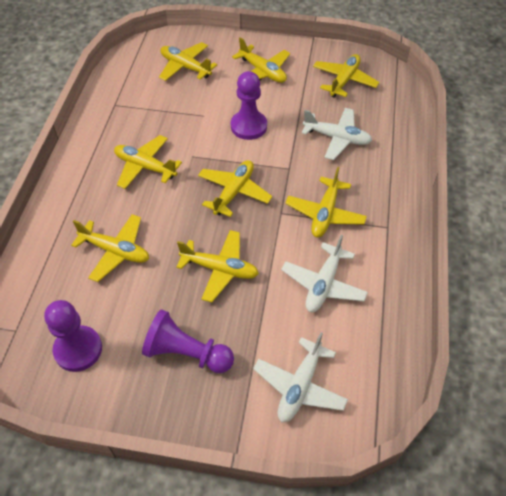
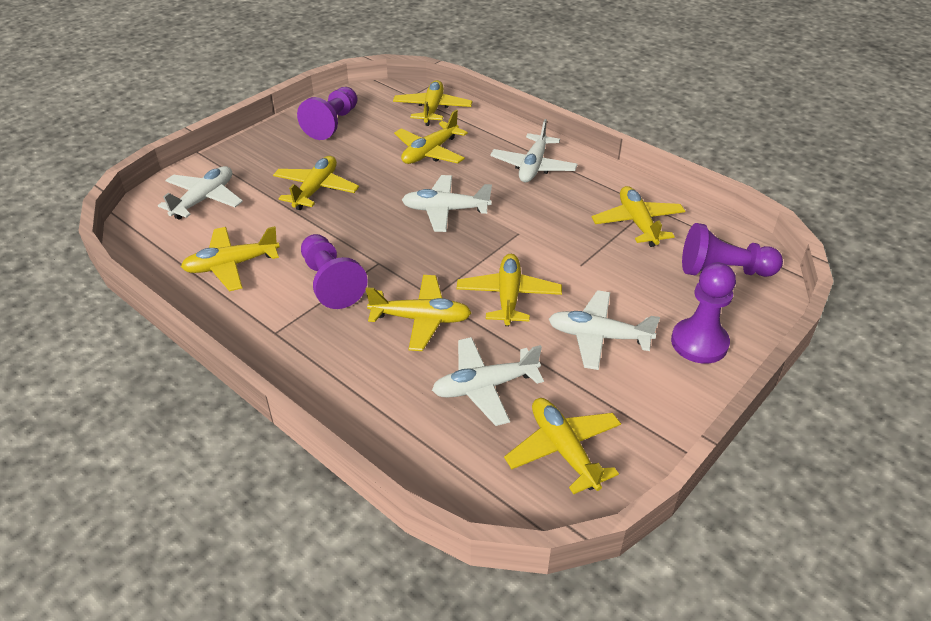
purple pawn: [44,300,102,372] [142,309,234,373] [231,71,267,140] = 3 -> [297,87,357,140] [301,234,368,309] [671,263,736,364] [682,223,783,277] = 4
white plane: [253,332,348,422] [281,235,368,312] [302,108,372,160] = 3 -> [158,166,243,219] [402,175,492,232] [432,337,544,426] [490,119,578,182] [549,290,660,370] = 5

